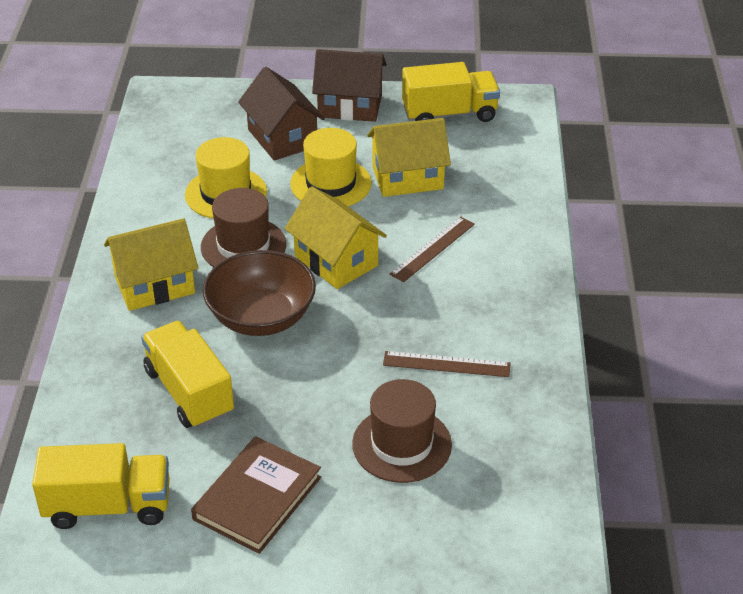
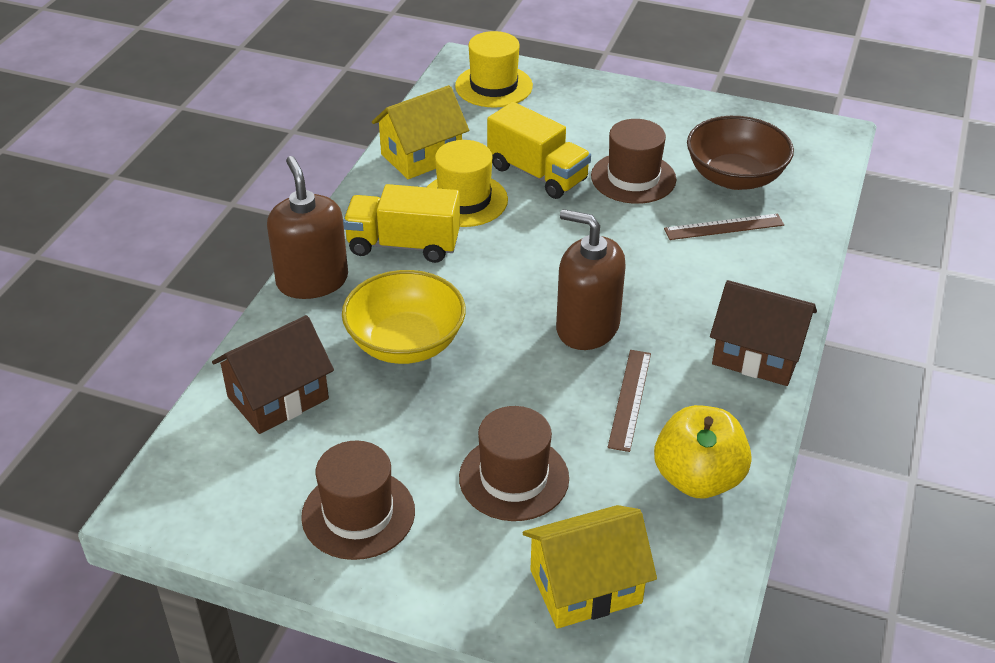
brown book: [191,436,321,554] = 1 -> none = 0
brown hat: [201,188,286,267] [352,379,452,483] = 2 -> [301,441,415,560] [459,406,569,521] [591,119,676,204] = 3
brown soap dispenser: none = 0 -> [267,156,348,299] [556,209,626,350] = 2
yellow apple: none = 0 -> [654,405,752,498] = 1
yellow bowl: none = 0 -> [342,270,466,364] = 1
yellow house: [104,218,198,311] [285,186,387,289] [367,118,451,197] = 3 -> [372,85,469,179] [523,505,657,629] = 2
yellow truck: [32,443,170,529] [141,321,234,429] [402,62,500,122] = 3 -> [343,184,460,263] [487,102,591,199] = 2

